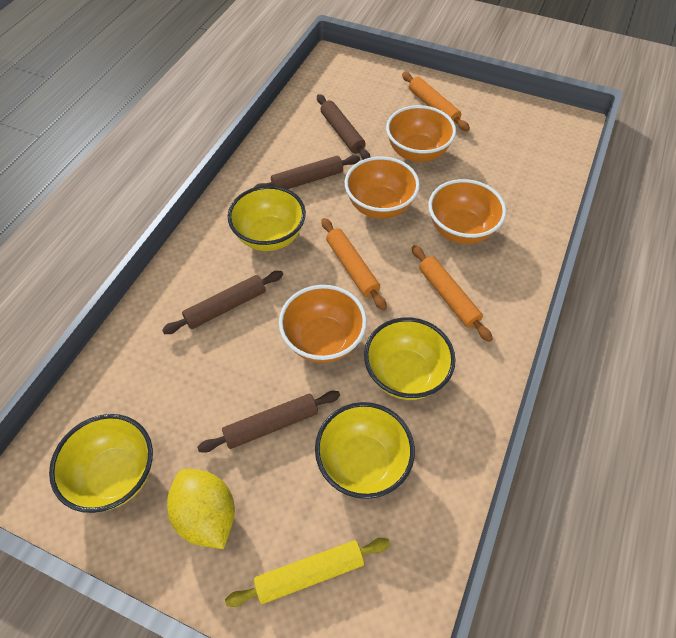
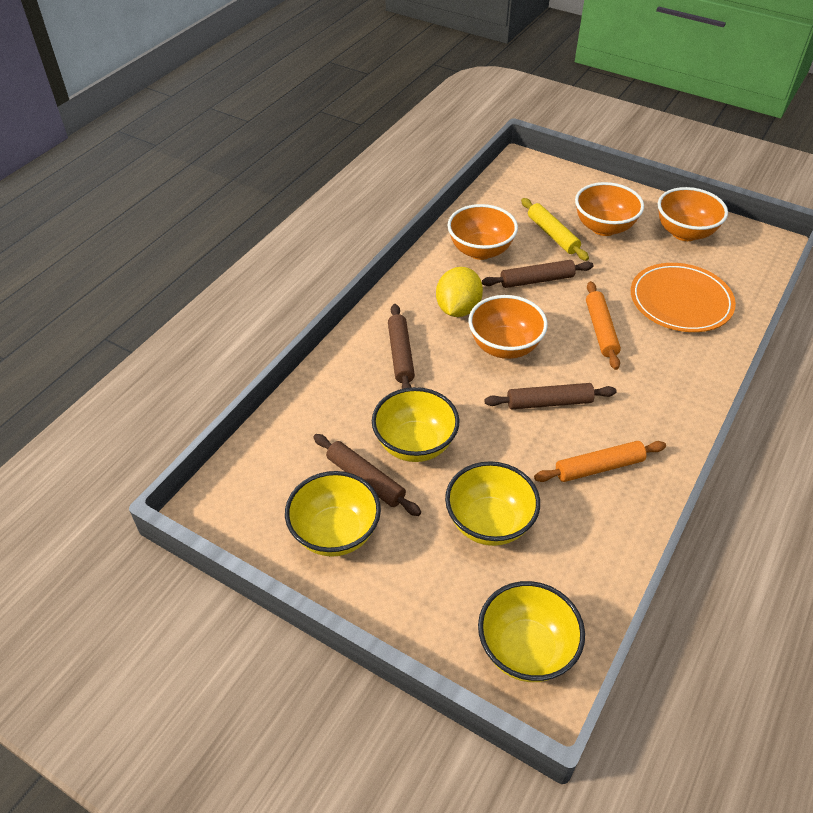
orange plate: none = 0 -> [631,263,736,332] = 1
orange rolling pin: [322,218,387,310] [402,72,470,131] [412,245,493,342] = 3 -> [534,441,666,482] [586,281,621,370] = 2

